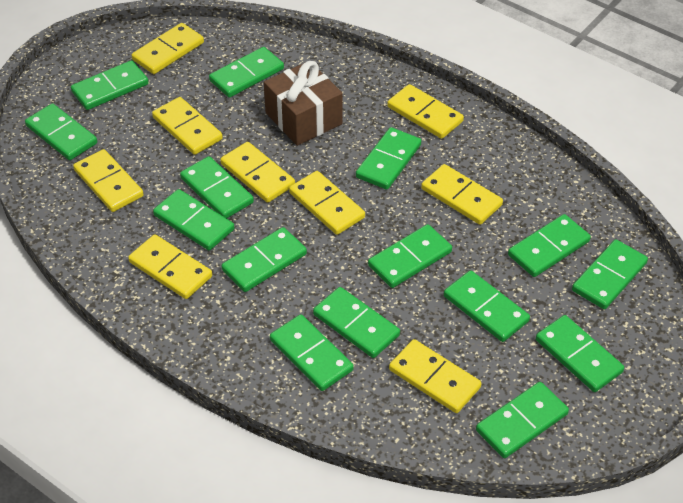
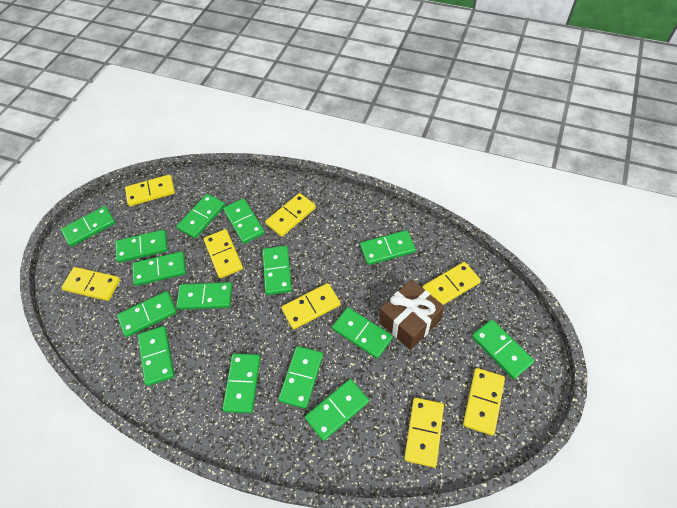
yellow domino: [73,149,144,212] [128,234,212,299] [132,23,204,74] [152,97,223,155] [220,142,295,203] [289,171,365,235] [387,84,464,139] [389,339,481,413] [421,164,503,225] = 9 -> [61,267,120,301] [125,175,175,206] [204,229,243,278] [265,193,316,237] [281,283,341,329] [404,398,444,467] [422,262,481,305] [463,368,505,435] = 8

